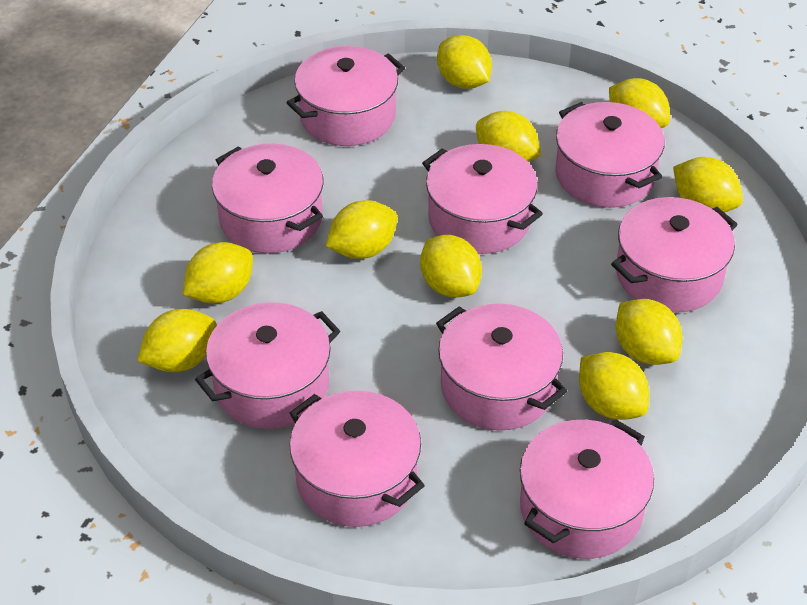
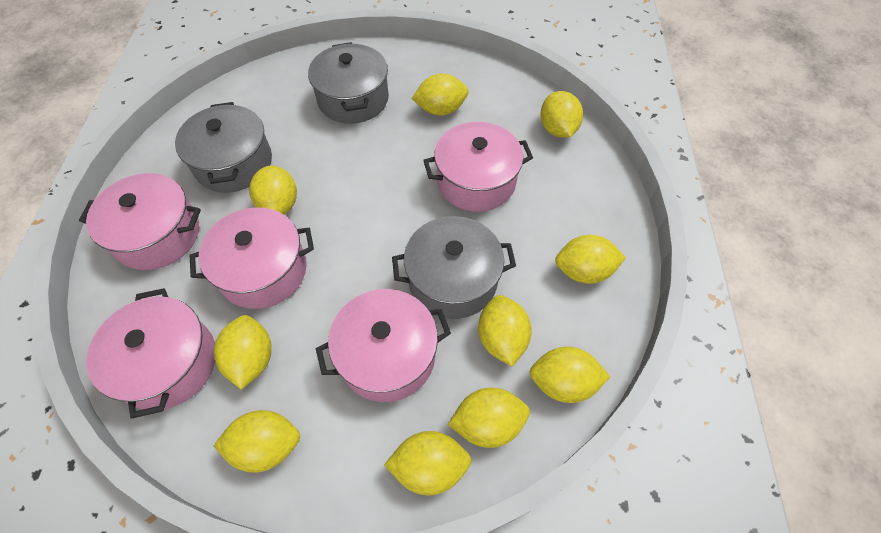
grey pot: none = 0 -> [175,102,272,193] [308,42,389,124] [392,216,516,319] = 3
pink pot: [195,302,340,429] [212,143,323,253] [287,46,405,146] [290,391,425,527] [422,144,543,254] [436,304,567,430] [520,419,654,559] [555,102,665,208] [611,197,738,313] = 9 -> [79,173,201,270] [86,288,215,418] [190,207,314,309] [316,289,451,402] [423,122,533,212] = 5

